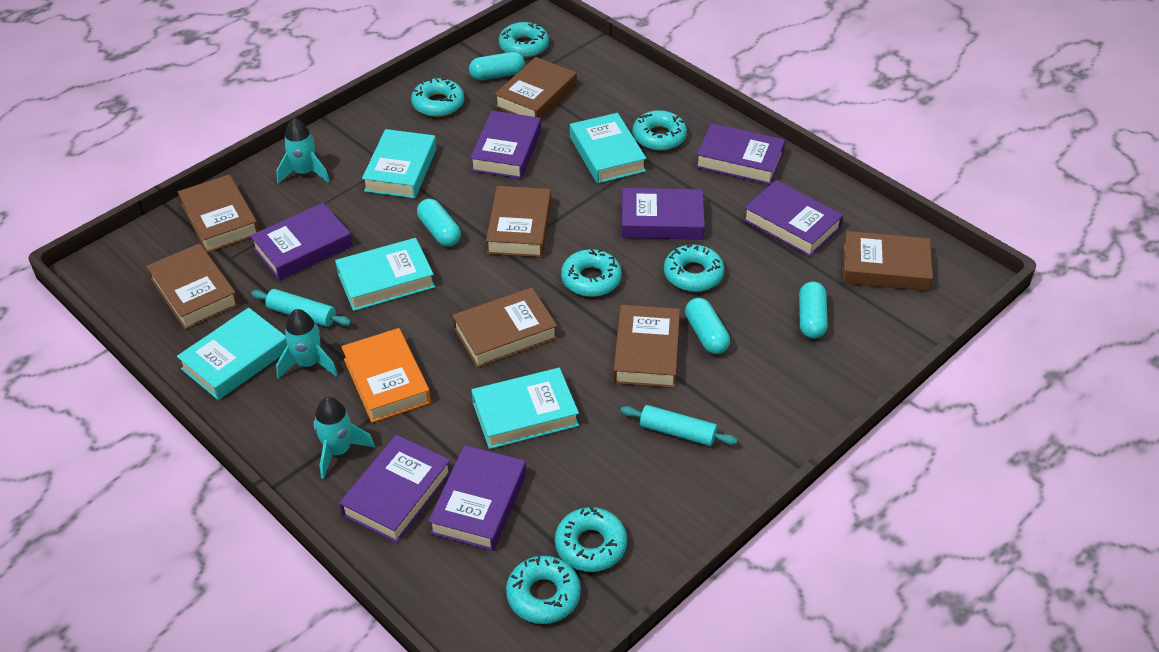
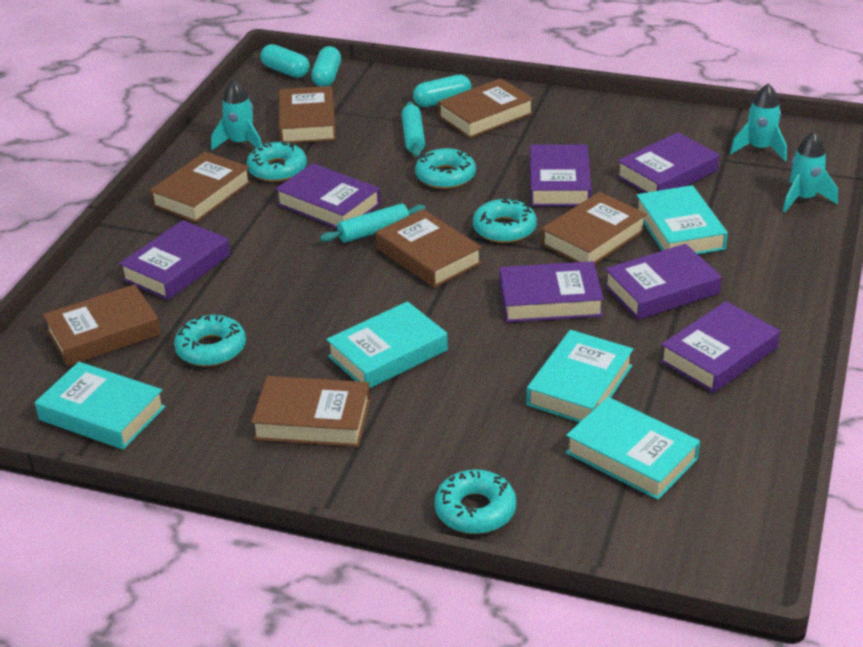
orange book: [341,328,431,423] = 1 -> none = 0
turquoise capsule: [417,199,461,247] [469,52,525,80] [685,298,730,354] [799,282,828,339] = 4 -> [261,44,310,78] [311,46,341,87] [413,75,471,107] = 3
turquoise donut: [411,78,464,117] [499,22,549,58] [506,556,581,624] [555,507,627,572] [561,249,622,297] [632,110,687,151] [664,244,724,292] = 7 -> [174,315,246,367] [247,141,307,182] [415,148,476,189] [434,469,516,534] [473,198,537,243] = 5

